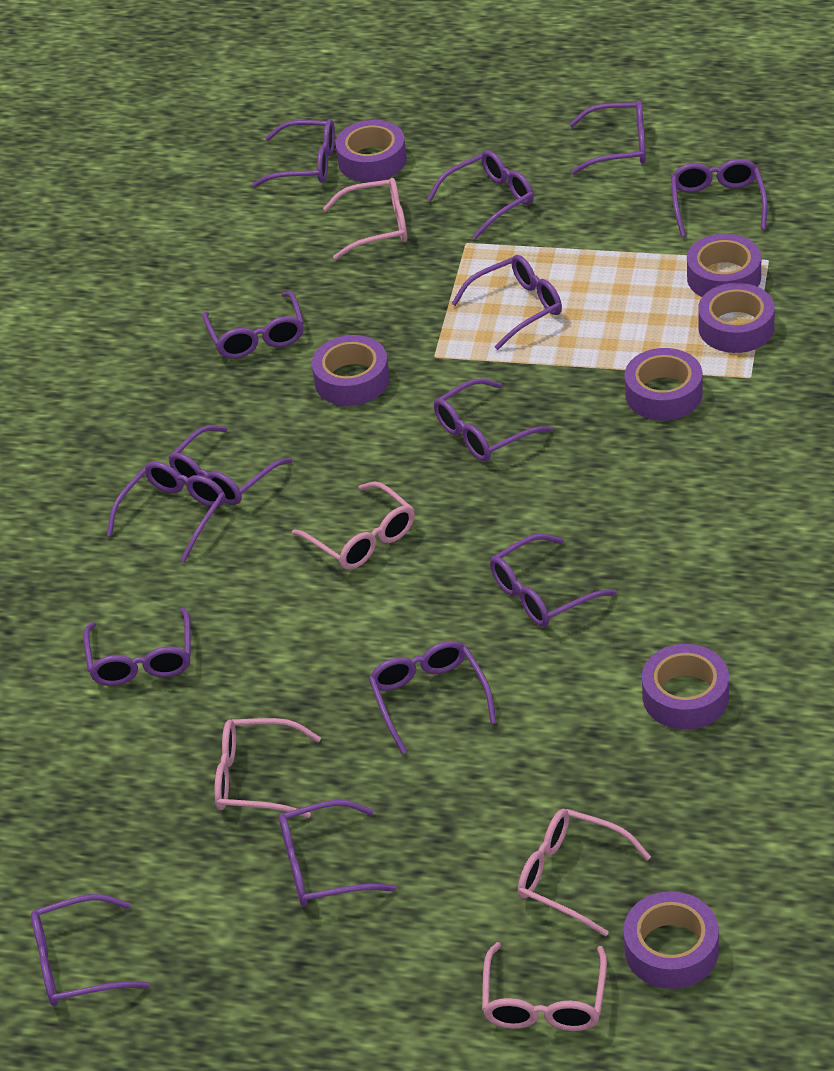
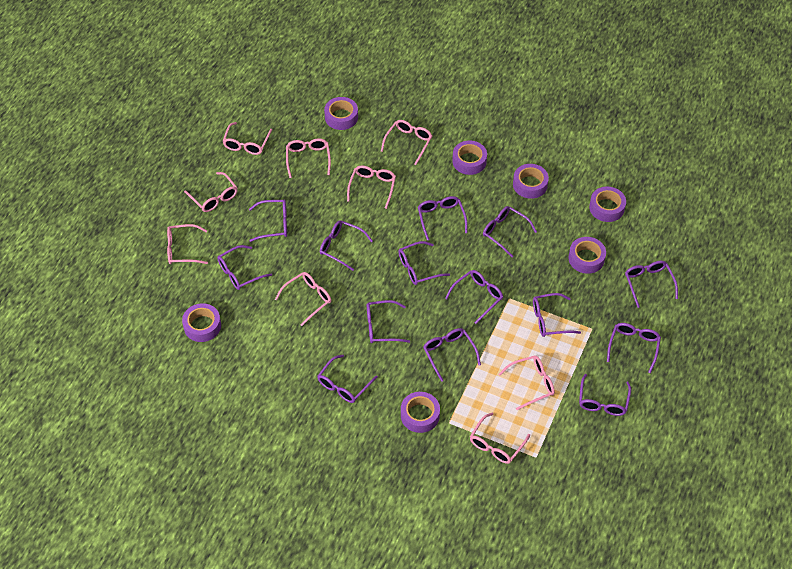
pink glasses: [215,718,321,818] [292,482,415,570] [323,178,407,260] [482,942,607,1031] [518,809,651,936] = 5 -> [167,224,208,264] [184,172,237,212] [222,122,272,155] [275,272,331,326] [286,138,331,178] [347,165,396,209] [381,120,432,165] [470,413,530,464] [499,355,555,410] = 9

